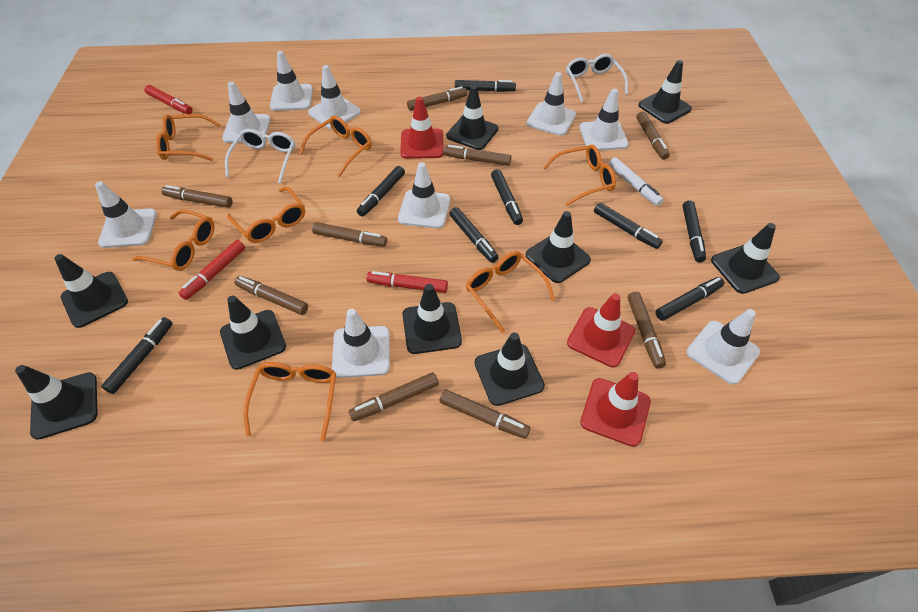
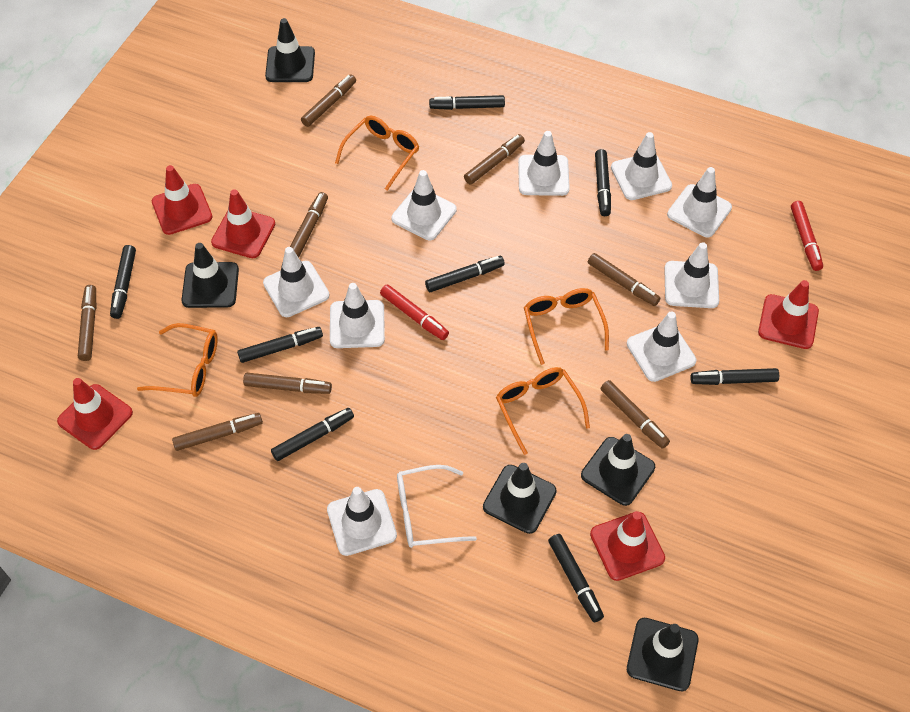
black traffic cone: [15,365,97,440] [54,254,128,328] [220,296,286,370] [402,284,462,354] [446,85,499,150] [475,332,545,406] [526,211,591,283] [638,60,692,124] [711,223,780,294] = 9 -> [182,243,239,308] [265,18,315,82] [483,463,557,534] [581,434,655,506] [627,618,698,692] = 5
brown marker: [161,185,233,208] [235,276,308,315] [312,222,387,247] [349,372,439,421] [407,86,467,111] [440,390,530,439] [443,145,511,166] [628,292,666,369] [636,111,670,160] = 9 -> [78,285,96,361] [172,413,263,451] [243,373,332,394] [290,192,328,258] [301,74,356,127] [464,134,525,185] [588,253,660,306] [600,380,670,449] = 8
orange glasses: [132,209,214,271] [156,114,221,161] [227,187,305,243] [243,362,336,441] [299,116,372,177] [466,251,555,333] [543,145,616,206] = 7 -> [137,323,218,397] [335,116,419,191] [496,367,590,455] [524,288,609,365] = 4
red marker: [144,85,193,114] [179,240,245,300] [366,271,448,293] = 3 -> [380,285,449,340] [791,201,823,271] = 2
red traffic cone: [400,97,444,159] [567,293,635,368] [580,372,651,447] = 3 -> [57,378,133,450] [152,165,213,235] [211,189,275,258] [590,511,665,581] [758,280,819,349] = 5
white glasses: [225,129,295,184] [566,54,628,102] = 2 -> [397,465,477,548] = 1
white marker: [609,157,663,206] = 1 -> none = 0

